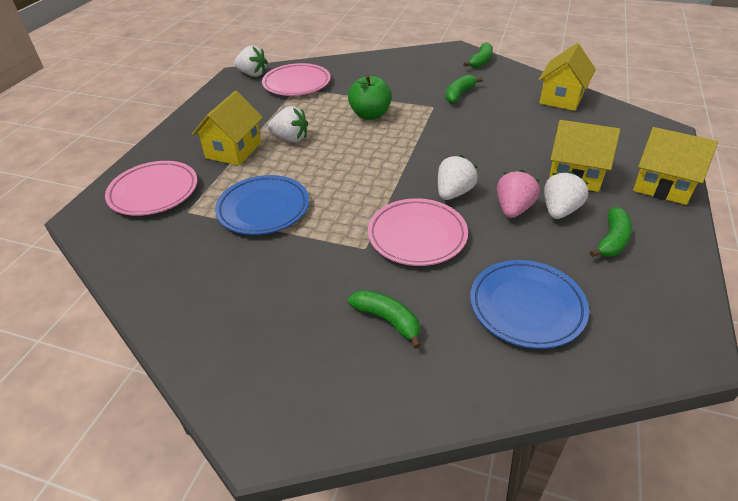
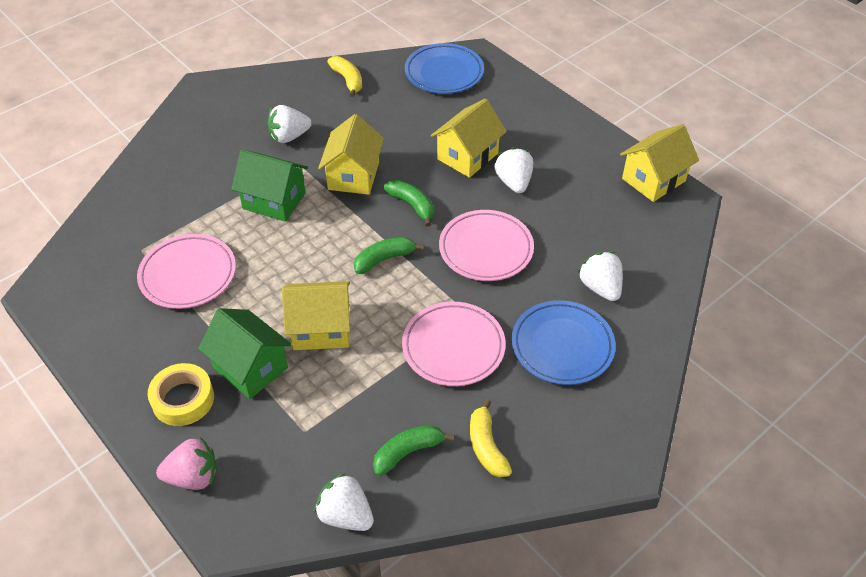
green apple: [348,75,392,120] = 1 -> none = 0
green banana: [348,290,421,349] [446,75,483,104] [463,42,493,68] [590,207,632,257] = 4 -> [354,237,424,274] [373,425,454,476] [383,180,434,227] = 3
green house: none = 0 -> [198,308,292,399] [231,149,308,222] = 2
yellow banana: none = 0 -> [327,56,362,97] [470,399,512,478] = 2
yellow tape: none = 0 -> [148,363,214,426] = 1

